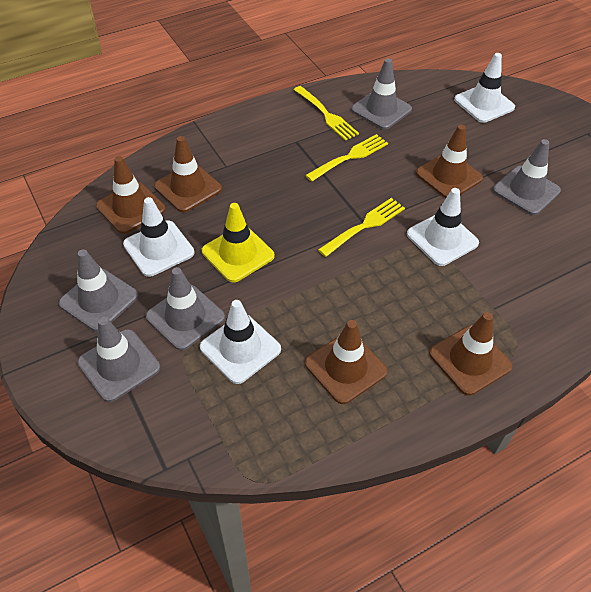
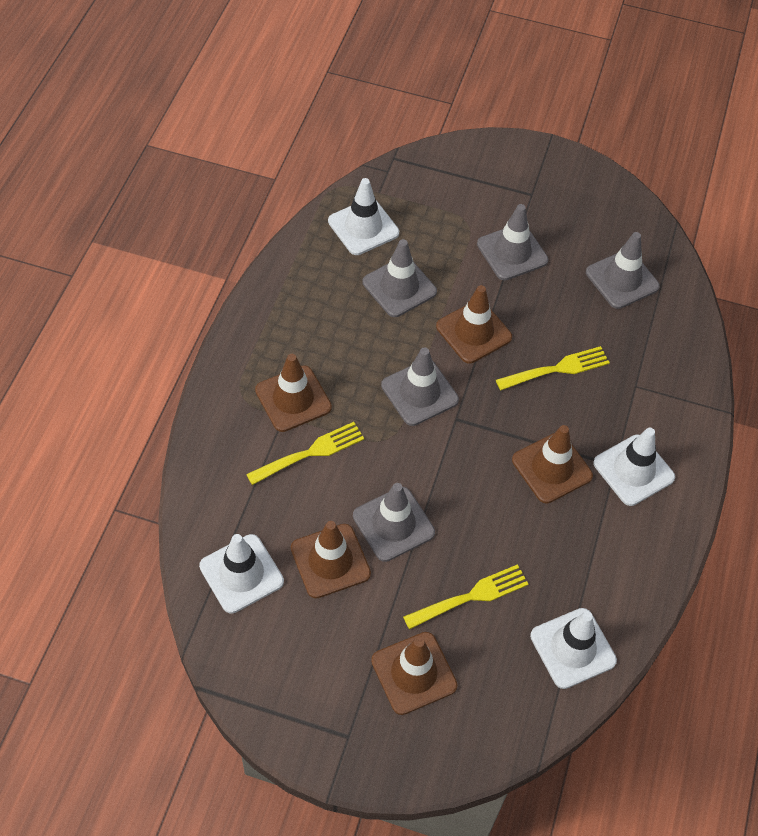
yellow traffic cone: [202,203,275,282] = 1 -> none = 0

